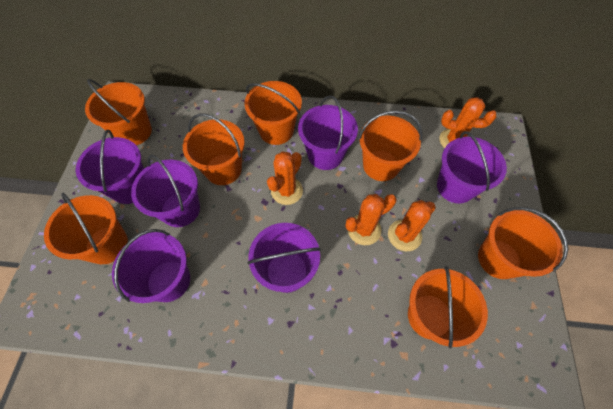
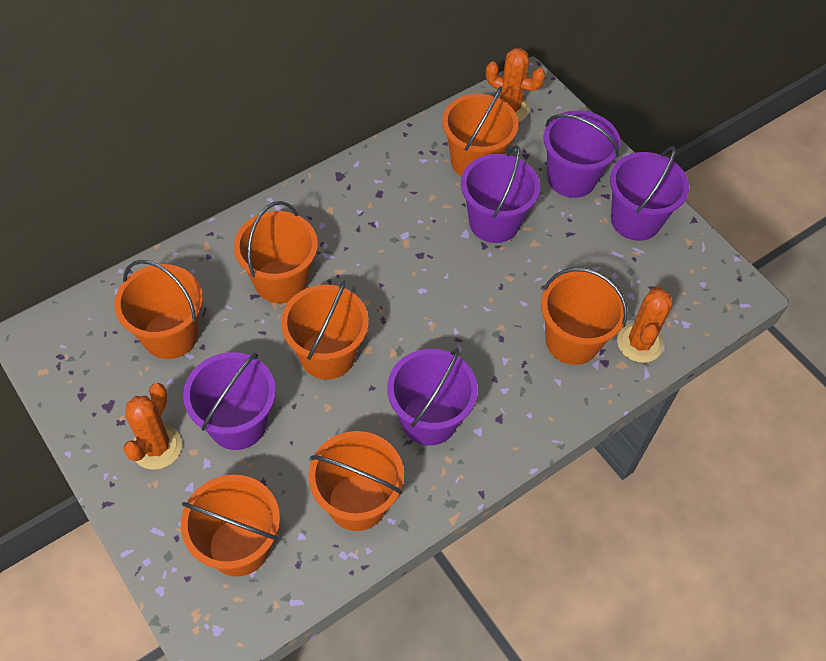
orange cactus: [267,151,303,205] [346,194,396,245] [388,200,436,251] [439,97,496,148] = 4 -> [123,383,182,470] [486,48,546,122] [617,286,673,363] = 3
purple bucket: [76,130,144,204] [112,229,190,303] [131,154,200,227] [247,223,321,293] [298,95,358,170] [437,131,507,204] = 6 -> [183,352,276,450] [387,348,478,446] [461,145,540,243] [543,111,621,198] [610,146,689,241] = 5

